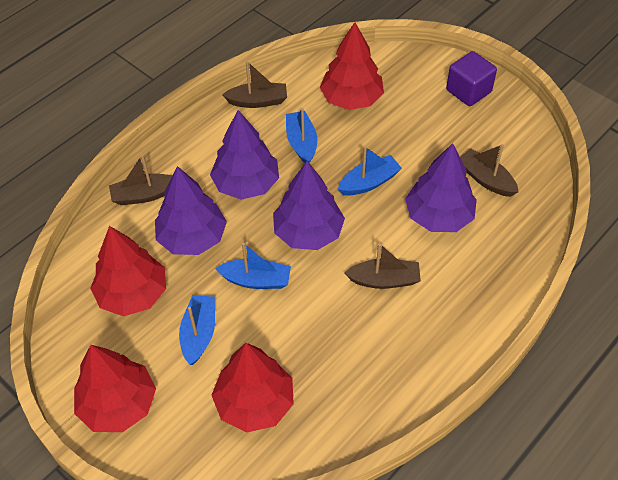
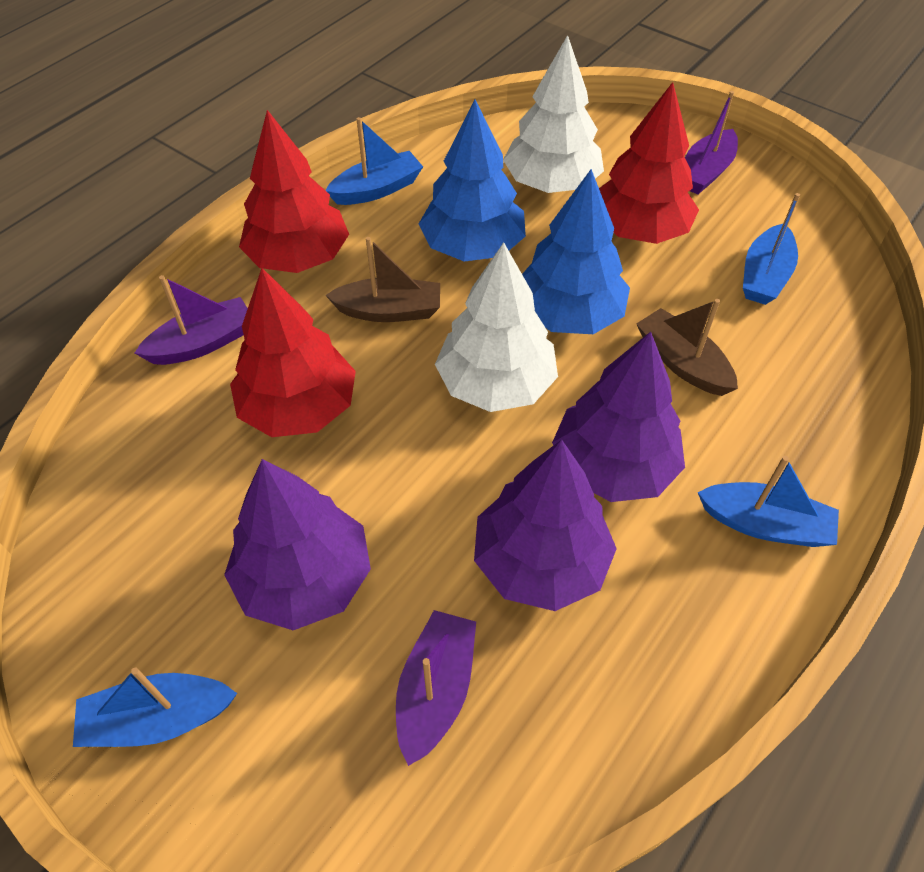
blue tree: none = 0 -> [419,100,526,261] [522,169,630,334] = 2
brown boat: [109,154,172,205] [222,61,287,108] [345,243,421,289] [460,144,519,197] = 4 -> [325,237,440,322] [636,299,738,396] = 2
purple boat: none = 0 -> [135,275,248,365] [396,610,476,766] [685,91,738,194] = 3
purple cube: [446,51,497,106] = 1 -> none = 0
purple tree: [155,166,227,255] [210,110,279,200] [273,161,345,250] [405,143,477,232] = 4 -> [224,459,371,630] [474,440,617,611] [552,332,685,502] = 3
red tree: [74,345,156,432] [90,226,166,316] [211,343,294,432] [320,22,384,110] = 4 -> [230,268,356,437] [239,110,349,273] [599,82,699,244] = 3
white tree: none = 0 -> [435,242,558,412] [503,35,604,193] = 2

